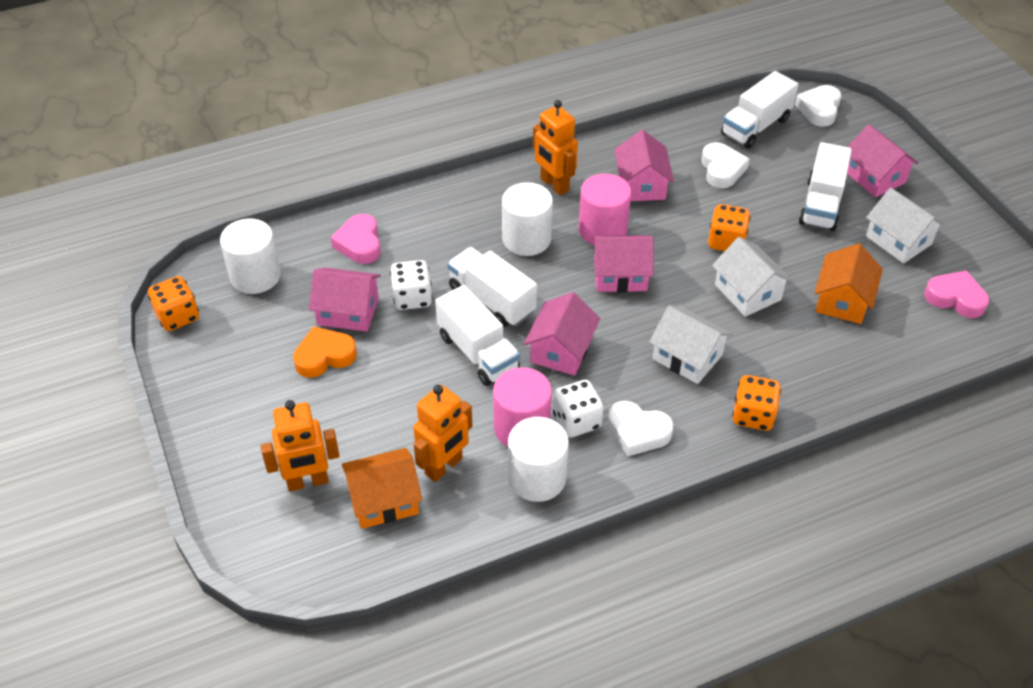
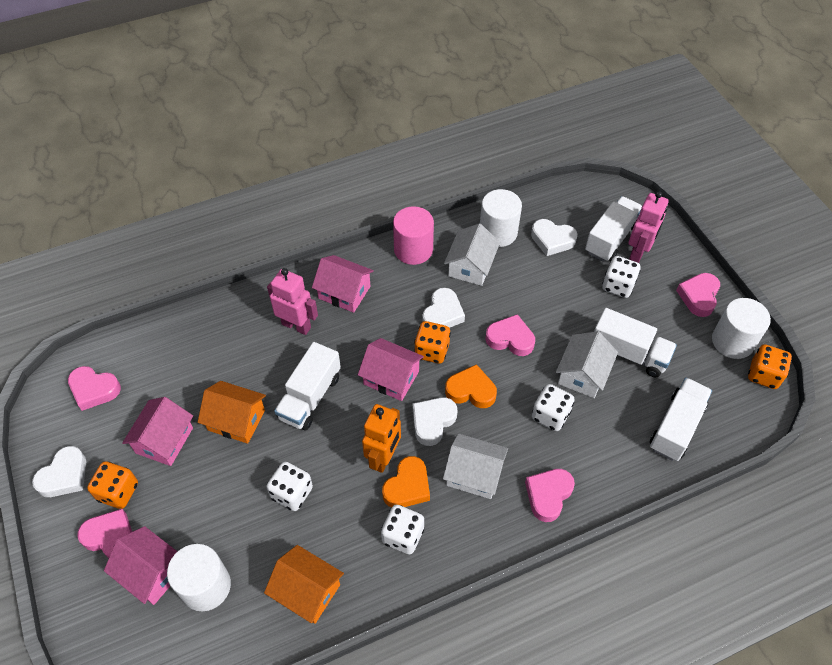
orange heart: [293,326,357,378] = 1 -> [382,456,430,508] [445,364,497,408] = 2
orange robot: [261,400,339,491] [413,385,472,482] [533,100,578,195] = 3 -> [362,404,401,473] = 1
pink cylinder: [493,367,552,447] [579,174,631,245] = 2 -> [393,206,434,265] = 1
pink heart: [331,214,381,264] [924,271,989,318] = 2 -> [68,366,121,411] [78,509,132,558] [485,314,535,356] [525,469,575,522] [676,273,720,317] = 5
pink house: [309,268,381,332] [524,292,600,376] [592,235,654,292] [614,130,674,201] [847,124,918,197] = 5 -> [104,526,178,605] [122,397,193,466] [312,255,374,313] [358,338,424,401] = 4
pink robot: none = 0 -> [267,268,318,335] [628,191,669,263] = 2
white dice: [390,260,433,310] [553,380,604,438] = 2 -> [266,462,313,511] [381,505,424,554] [532,384,575,431] [602,256,641,298] = 4
white heart: [608,401,674,456] [702,142,750,188] [795,85,841,127] = 3 -> [32,446,86,497] [413,397,457,446] [422,288,465,328] [531,219,577,256] = 4

